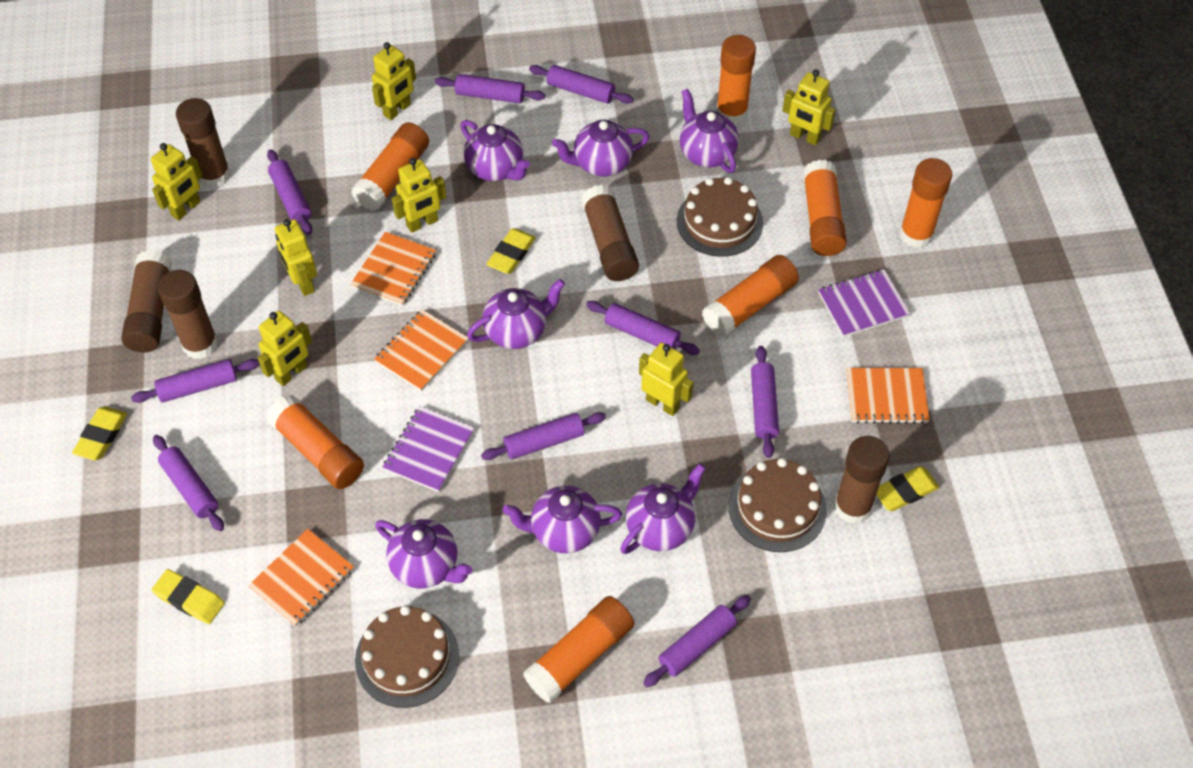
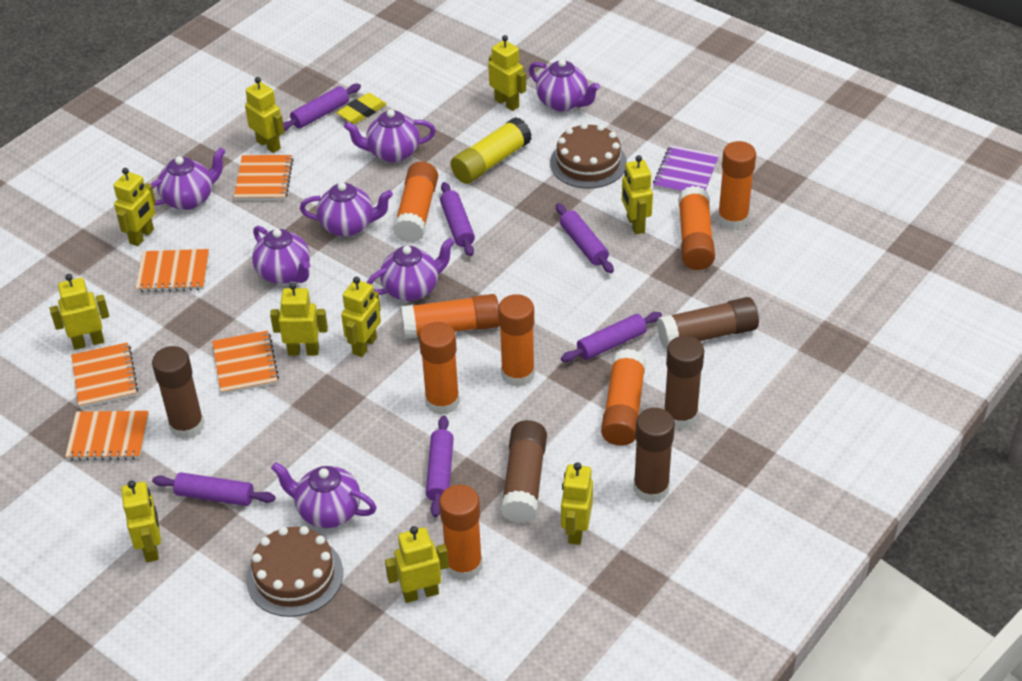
brown cake: [355,605,459,708] [677,177,763,257] [729,458,827,552] = 3 -> [246,526,343,617] [550,123,627,188] = 2
orange glue stick: [267,395,364,489] [351,122,429,211] [523,596,634,703] [702,255,799,337] [716,35,756,125] [803,160,847,256] [900,158,952,248] = 7 -> [393,161,438,243] [401,294,499,339] [419,322,460,415] [439,485,482,581] [498,294,535,387] [601,349,646,446] [678,186,715,270] [717,141,756,230] = 8
orange notebook: [248,529,354,627] [350,232,436,306] [374,309,469,391] [846,368,930,424] = 4 -> [65,411,149,461] [71,342,138,408] [135,249,209,292] [212,330,279,394] [234,155,293,200] = 5
purple notebook: [382,406,475,492] [818,269,911,337] = 2 -> [653,145,719,193] = 1
purple rolling pin: [131,359,259,403] [153,435,224,531] [267,149,312,235] [435,74,545,103] [481,412,606,460] [529,65,633,104] [586,301,700,355] [643,595,751,687] [751,346,779,458] = 9 -> [152,472,275,506] [283,84,361,131] [426,416,454,517] [440,182,475,256] [556,203,614,273] [561,312,662,362] = 6
yellow eraser: [72,407,127,460] [152,569,225,624] [486,228,536,274] [876,466,940,511] = 4 -> [336,93,387,124] = 1
yellow glue stick: none = 0 -> [451,117,532,184] = 1
yellow robot: [151,143,203,220] [258,311,312,386] [275,219,317,296] [372,42,416,120] [392,158,446,233] [639,342,694,416] [782,70,836,146] = 7 -> [50,274,109,350] [113,168,156,246] [121,481,161,562] [245,77,285,153] [270,282,328,356] [341,277,381,357] [385,526,449,603] [488,35,526,111] [561,462,593,545] [622,155,653,235] = 10

